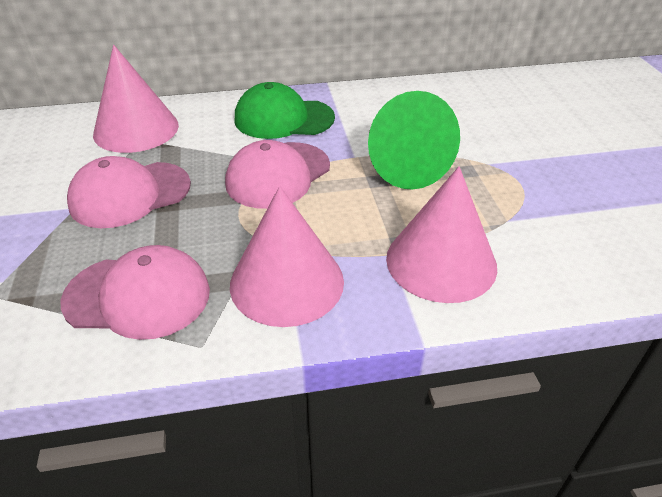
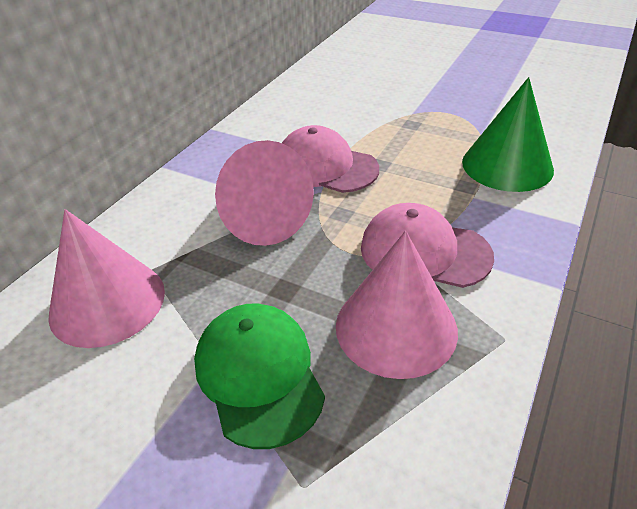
pink cap: [61,245,210,340] [67,156,191,228] [225,140,330,209] = 3 -> [282,125,379,193] [361,203,494,288] = 2

